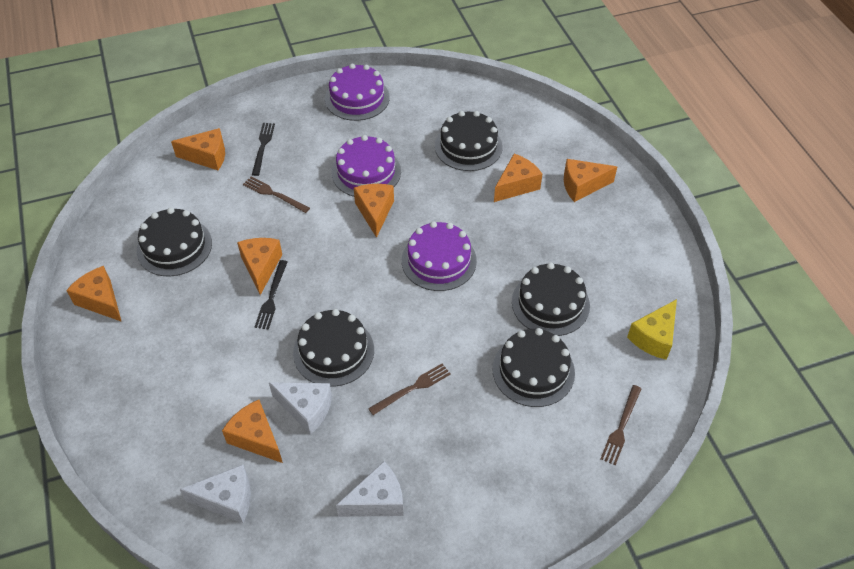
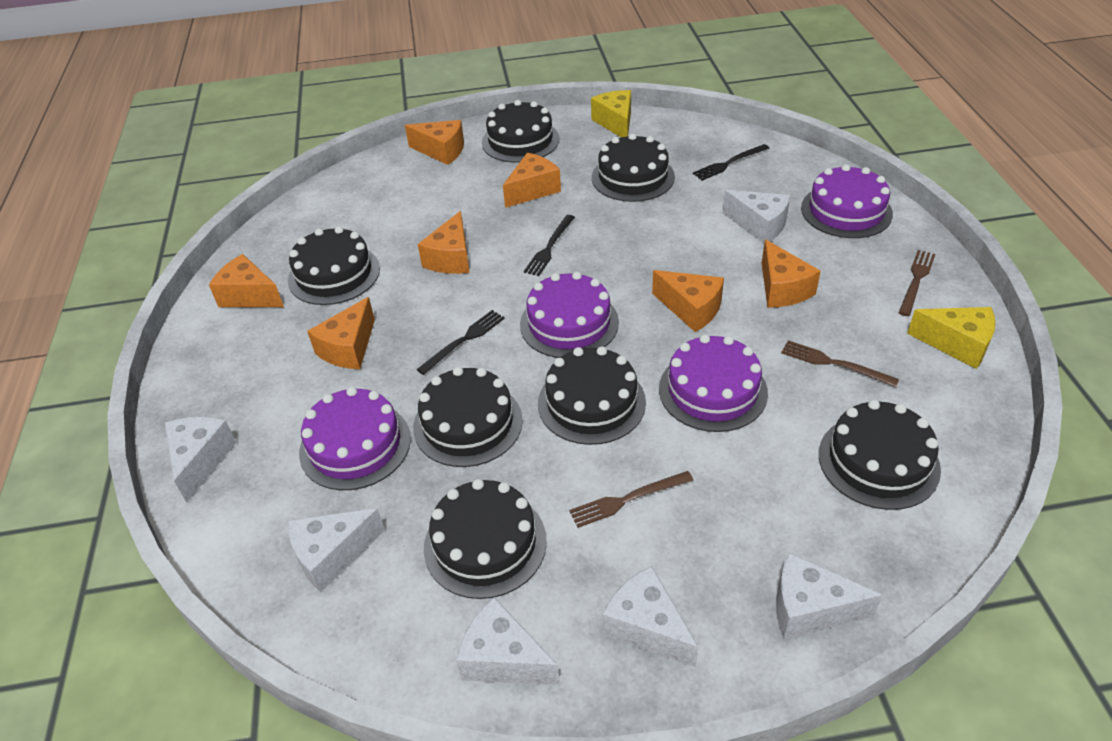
black cake: [137,208,212,276] [293,309,374,387] [435,111,503,171] [492,328,575,407] [512,262,590,336] = 5 -> [288,226,380,305] [413,367,523,467] [424,479,547,599] [482,100,559,163] [538,346,646,445] [592,133,675,202] [819,400,941,510] = 7
black fork: [252,123,275,176] [255,260,287,330] = 2 -> [416,310,505,375] [524,215,575,276] [693,144,770,181] = 3
purple cake: [325,64,390,121] [332,135,401,197] [402,221,477,291] = 3 -> [299,387,411,490] [520,272,619,358] [659,334,768,432] [801,164,893,238] = 4
white cheese: [179,465,251,523] [269,382,332,435] [336,461,404,517] = 3 -> [165,417,236,502] [288,508,385,592] [456,597,560,685] [602,566,699,667] [723,190,790,243] [776,552,883,639] = 6
yellow cheese: [627,299,677,360] = 1 -> [591,90,631,137] [907,307,995,369] = 2

